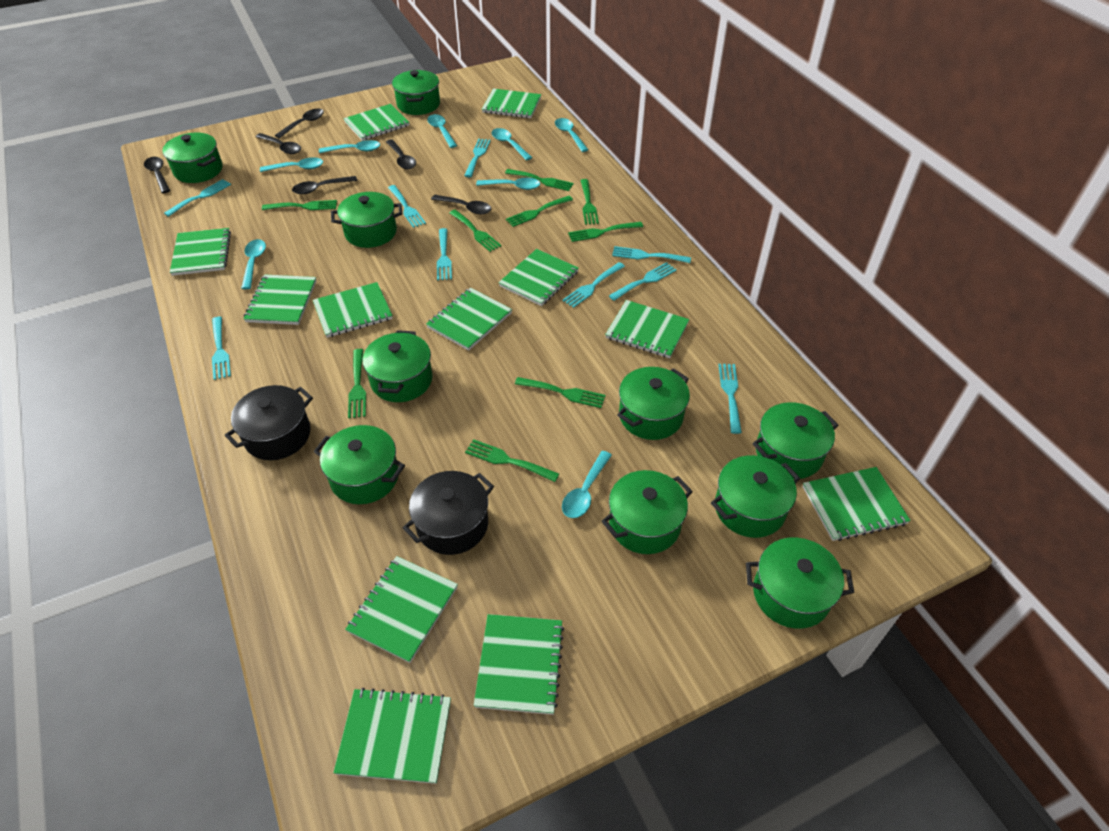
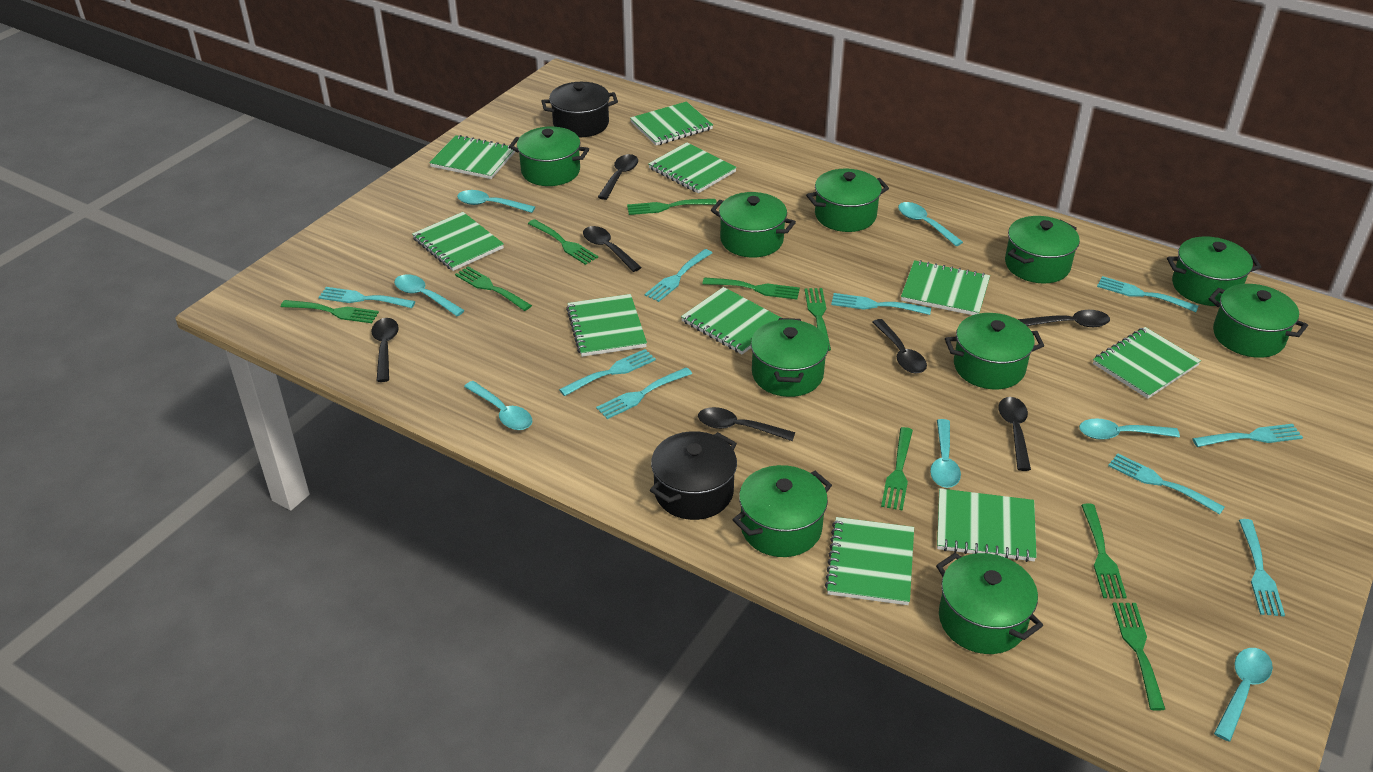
black spoon: [144,157,170,193] [256,133,301,154] [275,109,324,139] [292,176,357,194] [386,140,416,169] [431,195,491,214] = 6 -> [371,318,399,382] [583,226,642,272] [598,154,638,200] [698,407,795,441] [872,319,927,374] [998,397,1031,471] [1018,310,1110,327] = 7
green notebook: [170,228,231,276] [244,275,316,325] [313,282,393,338] [333,688,451,784] [344,104,409,141] [345,556,458,663] [426,288,512,351] [474,614,564,715] [482,88,541,118] [498,249,579,306] [605,300,689,358] [803,467,911,541] = 12 -> [412,212,504,271] [429,135,516,179] [566,294,647,357] [630,101,713,146] [648,142,737,193] [681,287,781,354] [825,517,914,605] [901,260,990,315] [937,488,1037,562] [1093,327,1201,399] = 10
turquoise spoon: [241,239,266,289] [260,157,323,172] [319,140,380,153] [427,114,457,148] [476,178,540,190] [492,128,532,160] [555,118,588,152] [562,451,612,518] = 8 -> [394,275,465,316] [457,190,535,213] [464,381,532,430] [898,202,963,246] [930,419,961,488] [1079,418,1180,440] [1214,648,1273,742] = 7

